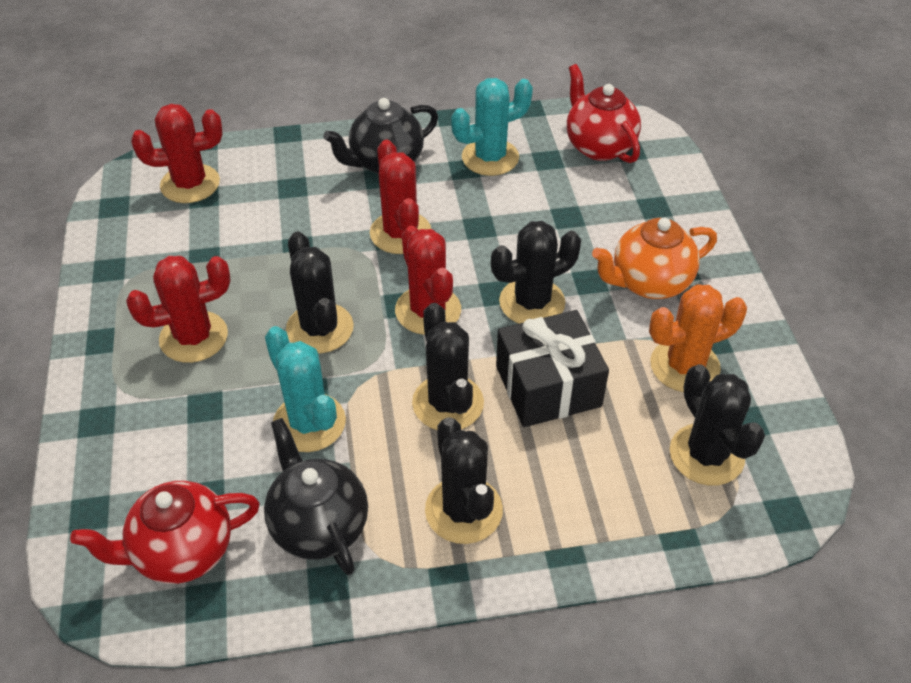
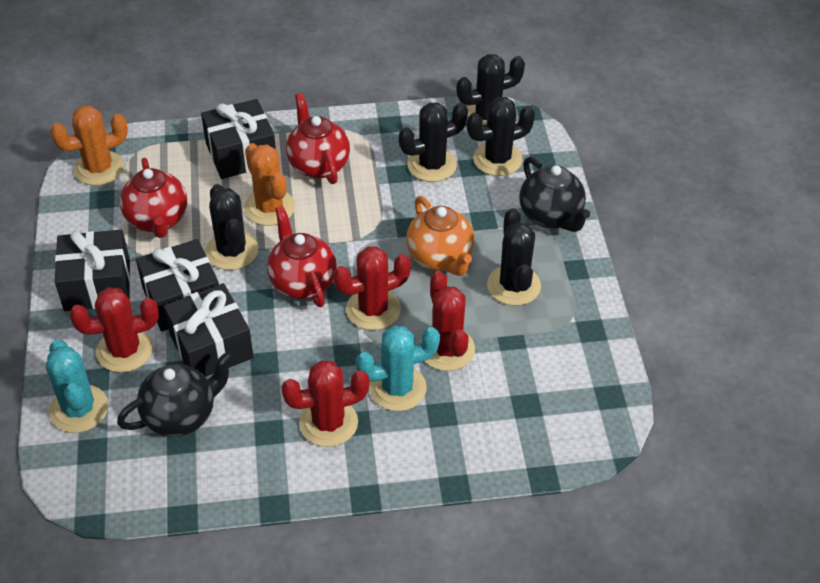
black gift: [496,310,609,427] = 1 -> [55,230,130,311] [136,239,219,331] [164,283,254,377] [201,99,276,179] = 4
orange cactus: [649,284,747,392] = 1 -> [50,106,128,186] [244,143,295,226] = 2
red teapot: [70,481,259,584] [567,64,641,163] = 2 -> [120,158,187,238] [267,206,337,307] [286,93,350,184] = 3

